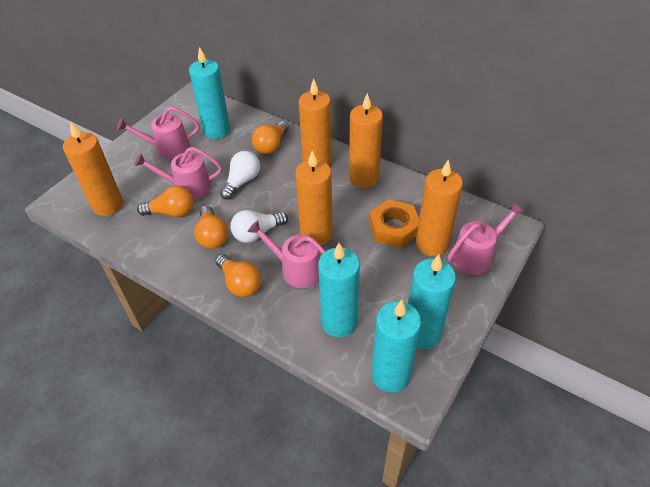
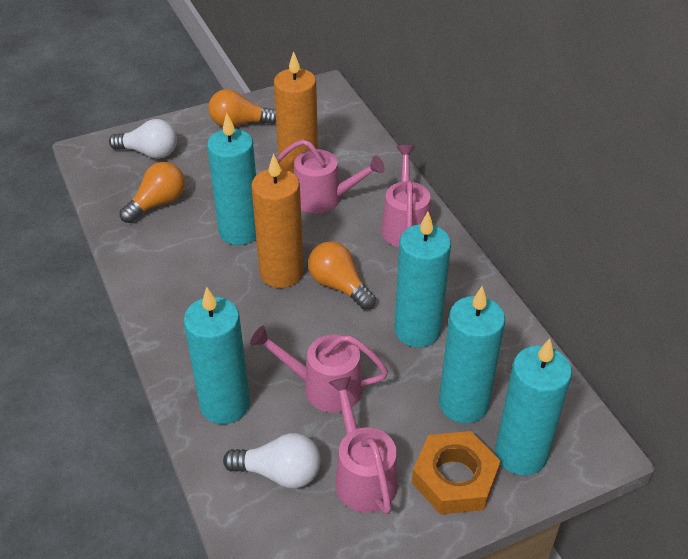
orange candle: [63,122,123,216] [295,150,332,245] [299,79,332,167] [349,93,383,188] [416,159,463,256] = 5 -> [251,154,304,288] [274,51,318,173] = 2
orange light bulb: [137,186,194,217] [194,205,228,249] [215,254,261,297] [252,121,289,154] = 4 -> [119,162,185,223] [209,89,276,127] [308,241,376,310] = 3
turquoise candle: [189,47,230,139] [318,243,360,337] [371,300,421,392] [408,254,456,349] = 4 -> [183,287,250,424] [207,113,256,245] [394,212,451,347] [439,286,505,423] [495,338,572,476] = 5

